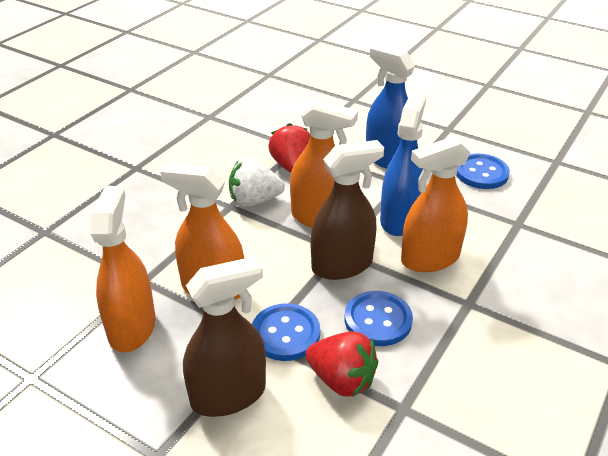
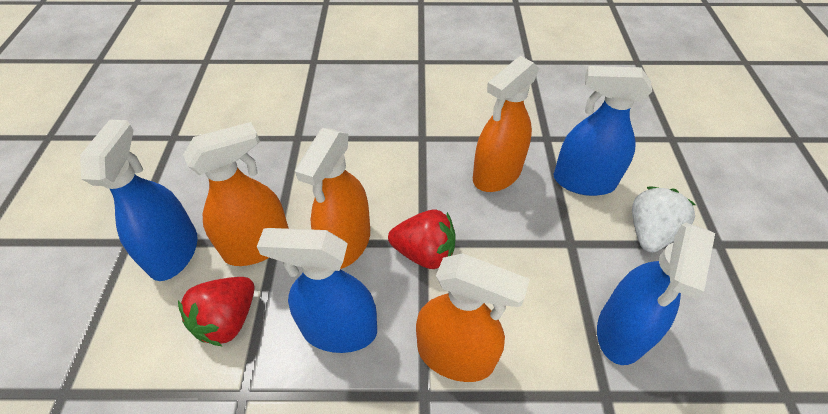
blue button: [252,303,320,361] [345,291,413,346] [456,153,510,189] = 3 -> none = 0
blue spray bottle: [366,45,415,169] [380,93,426,236] = 2 -> [80,120,198,281] [257,228,377,353] [553,66,652,196] [597,223,715,365] = 4
brown spray bottle: [183,256,266,417] [311,140,384,280] = 2 -> none = 0

